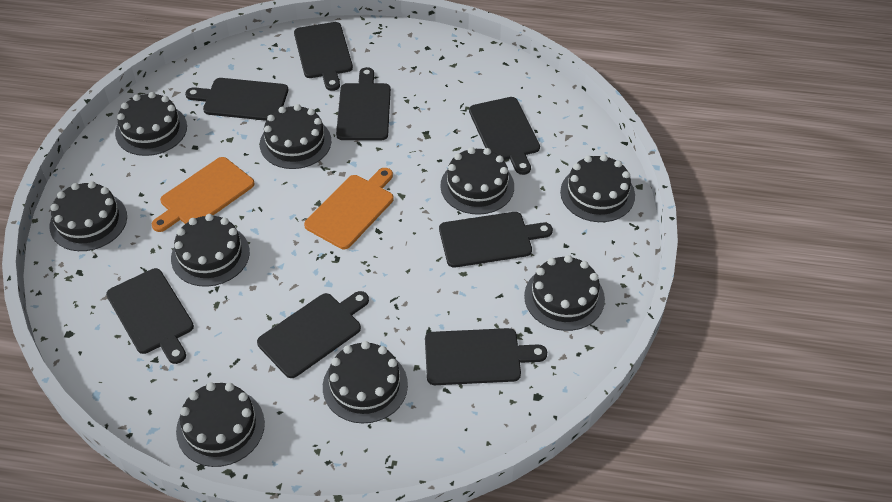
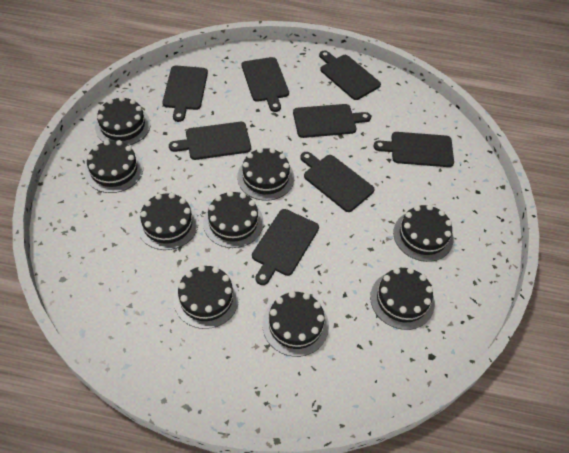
orange cutting board: [152,157,255,232] [304,168,394,249] = 2 -> none = 0

